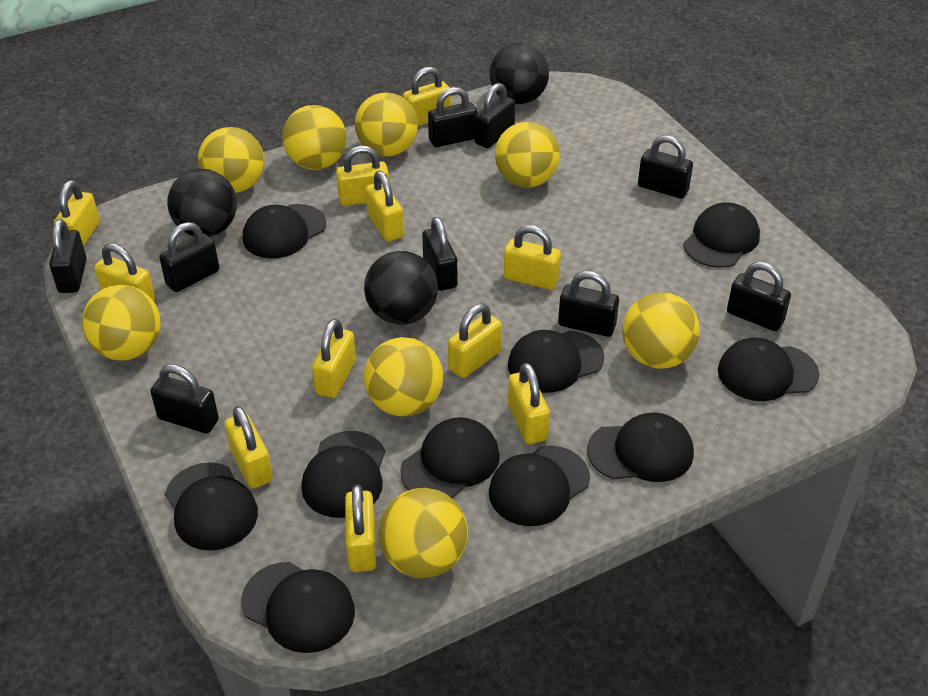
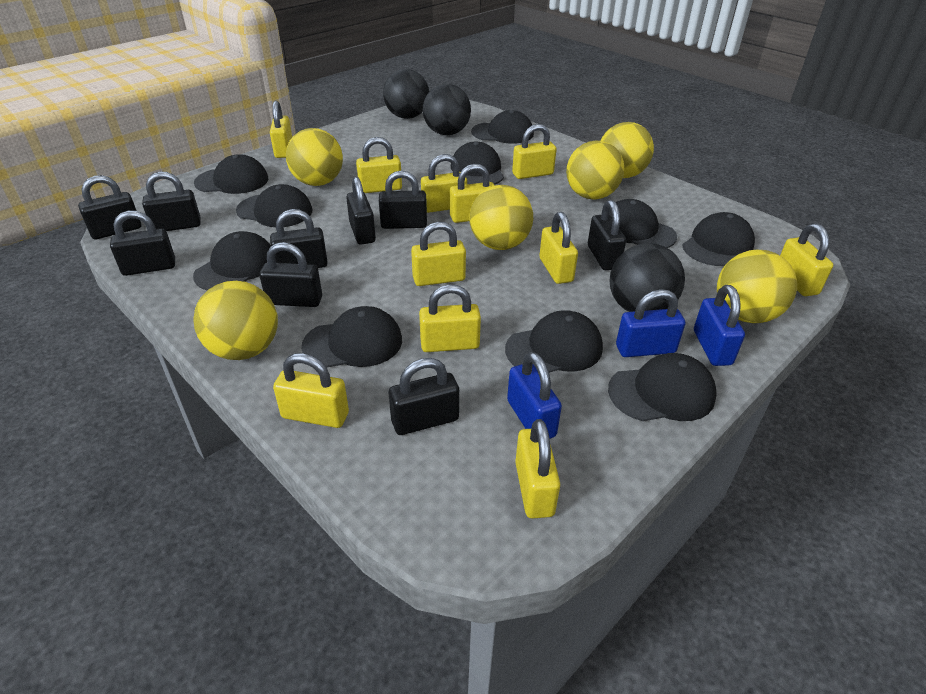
blue padlock: none = 0 -> [507,352,562,439] [616,289,685,357] [694,285,745,366] = 3
yellow ball: [82,285,161,361] [198,127,265,193] [282,105,347,170] [355,93,418,157] [364,337,443,417] [379,488,468,578] [495,122,560,188] [622,292,700,369] = 8 -> [193,281,278,360] [286,128,343,186] [469,185,533,250] [566,141,624,200] [601,122,654,178] [717,250,797,323] = 6

